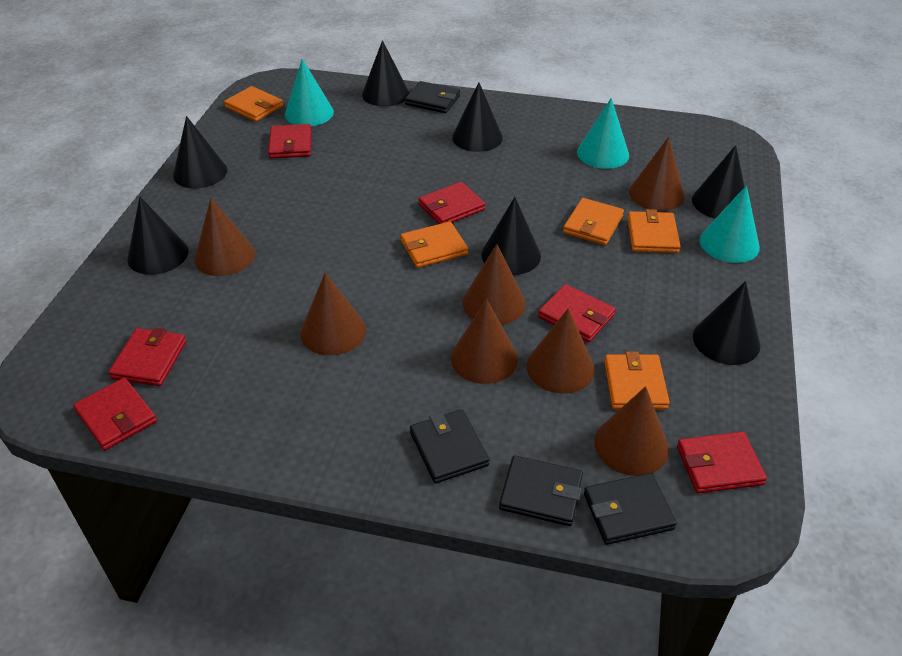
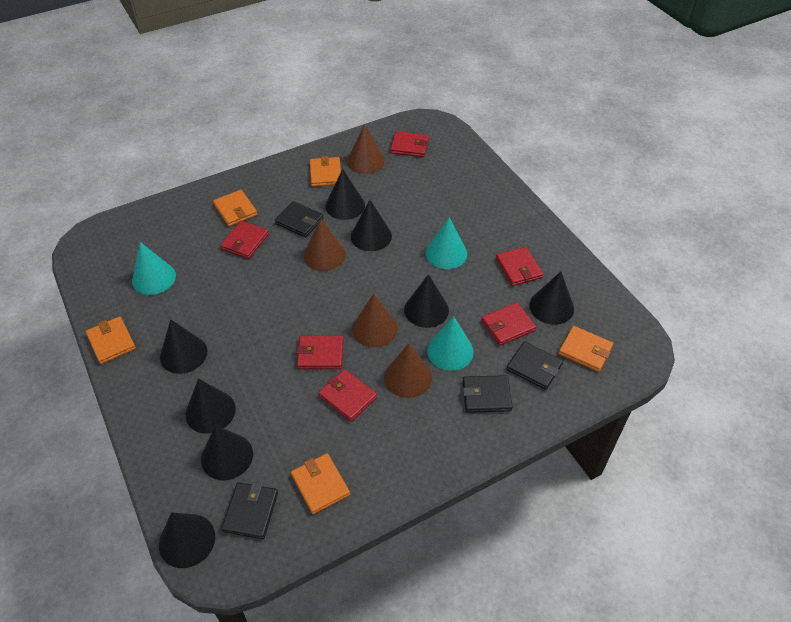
black cone: [127,197,189,275] [173,116,227,189] [362,40,409,107] [452,82,503,152] [481,197,541,275] [692,145,745,218] [693,281,761,365] = 7 -> [159,512,215,568] [160,319,207,374] [186,378,236,434] [201,425,253,480] [325,169,365,220] [351,200,392,251] [404,274,449,328] [529,271,574,325] = 8
brown cone: [195,198,255,276] [300,272,366,355] [451,299,518,384] [462,244,526,325] [526,308,595,394] [594,386,669,476] [629,137,685,211] = 7 -> [303,219,346,271] [347,124,385,174] [352,294,398,348] [384,344,432,398] = 4

